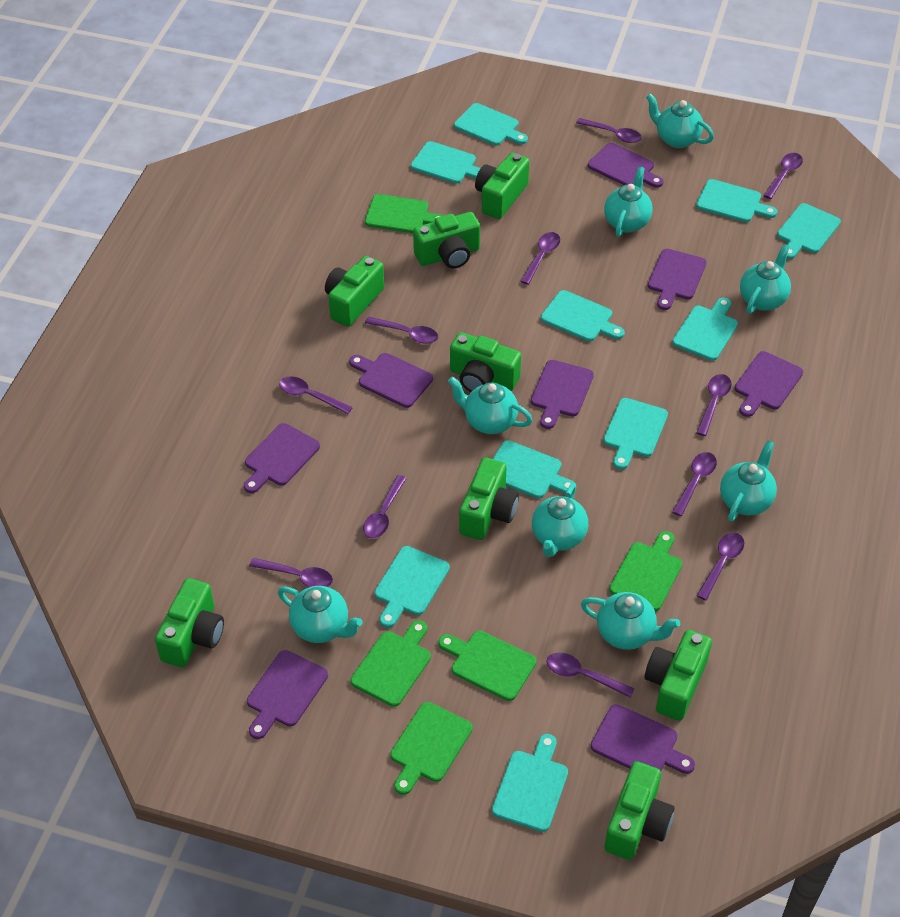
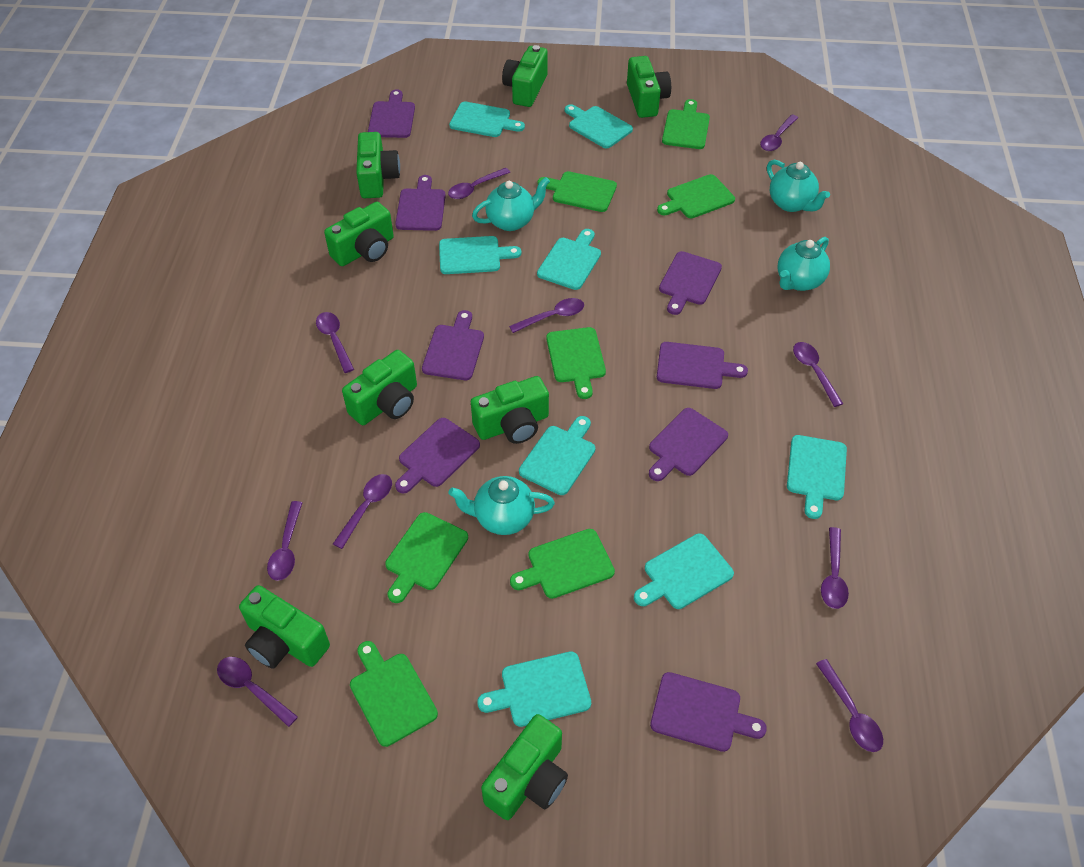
green cutting board: [350,620,431,707] [365,194,444,233] [390,702,472,795] [438,631,536,701] [609,531,682,611] = 5 -> [350,641,438,747] [385,512,468,603] [510,529,615,599] [537,171,617,212] [546,327,606,399] [657,174,735,218] [662,99,710,149] = 7
purple spoon: [249,558,333,587] [279,376,353,414] [363,475,407,538] [365,316,438,344] [520,232,560,285] [546,652,635,698] [576,118,642,143] [672,452,717,516] [696,374,732,436] [697,532,744,601] [763,153,803,199] = 11 -> [217,657,298,727] [267,501,302,581] [316,312,354,373] [333,474,392,549] [448,168,510,199] [509,298,584,333] [760,115,798,151] [793,342,843,407] [816,659,883,752] [821,527,849,609] = 10
turquoise cutting board: [374,546,450,628] [411,141,480,183] [454,103,528,145] [492,734,568,832] [493,440,576,498] [541,290,625,341] [603,398,668,470] [672,298,738,361] [696,179,777,222] [777,203,841,259] = 10 -> [439,236,521,274] [449,102,525,137] [477,651,591,727] [519,416,595,495] [537,229,601,290] [565,104,633,148] [634,534,734,609] [787,435,847,519] = 8
turquoise teapot: [278,586,363,643] [448,376,532,434] [532,483,588,557] [581,592,680,650] [604,166,653,237] [646,93,714,148] [720,440,777,522] [740,244,791,314] = 8 -> [449,476,555,535] [472,177,550,231] [767,160,830,212] [778,237,830,291] = 4

